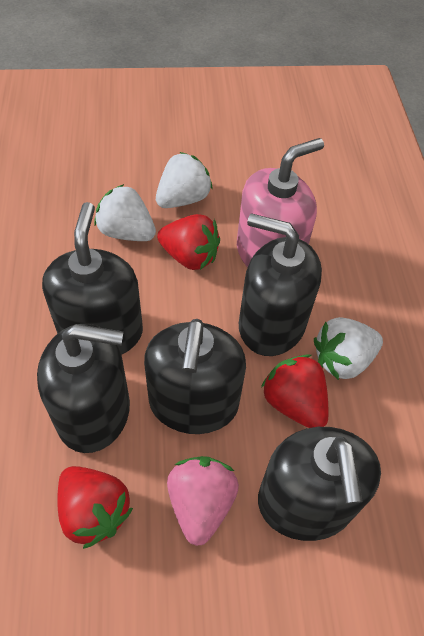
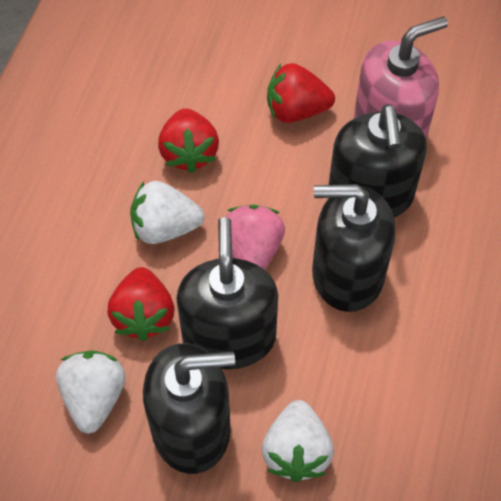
black soap dispenser: [37,324,130,453] [42,202,143,355] [144,319,246,434] [239,213,322,356] [258,427,381,541] = 5 -> [143,343,235,474] [176,217,278,369] [312,184,396,312] [329,104,427,218] = 4

